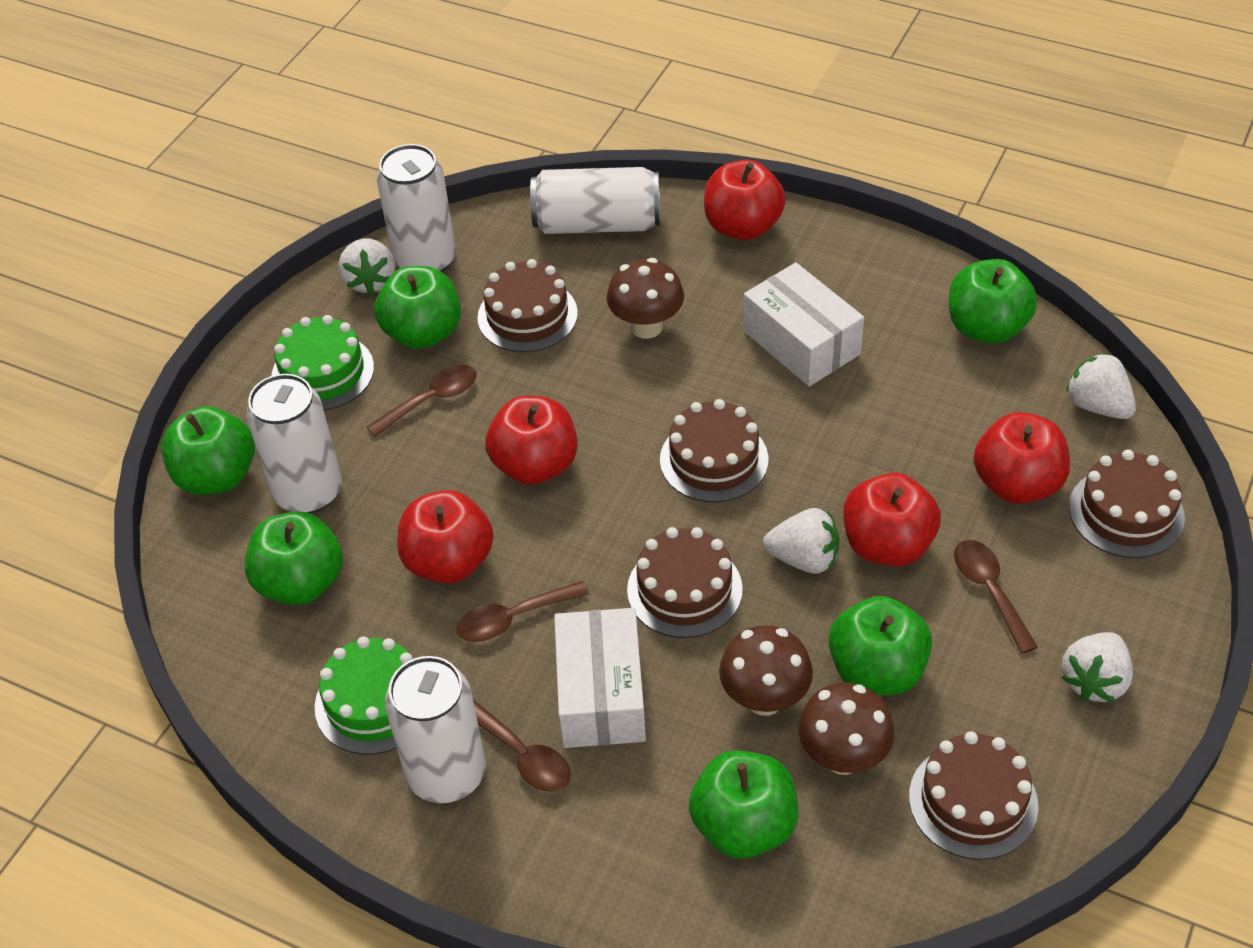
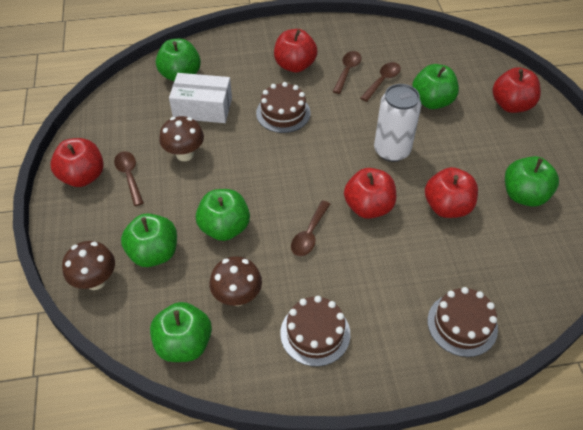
brown cake: [477,259,578,352] [627,527,743,638] [660,399,769,503] [909,731,1038,860] [1069,450,1185,558] = 5 -> [256,82,311,133] [280,296,350,367] [428,287,498,357] = 3
green cake: [272,315,374,411] [315,636,413,755] = 2 -> none = 0
white box: [554,608,646,748] [743,262,864,387] = 2 -> [169,73,232,123] = 1
white can: [246,374,342,514] [377,144,456,272] [385,656,486,803] [530,167,660,234] = 4 -> [374,84,421,162] = 1
white strawberry: [339,238,395,295] [763,508,839,574] [1062,632,1133,702] [1066,353,1136,419] = 4 -> none = 0

